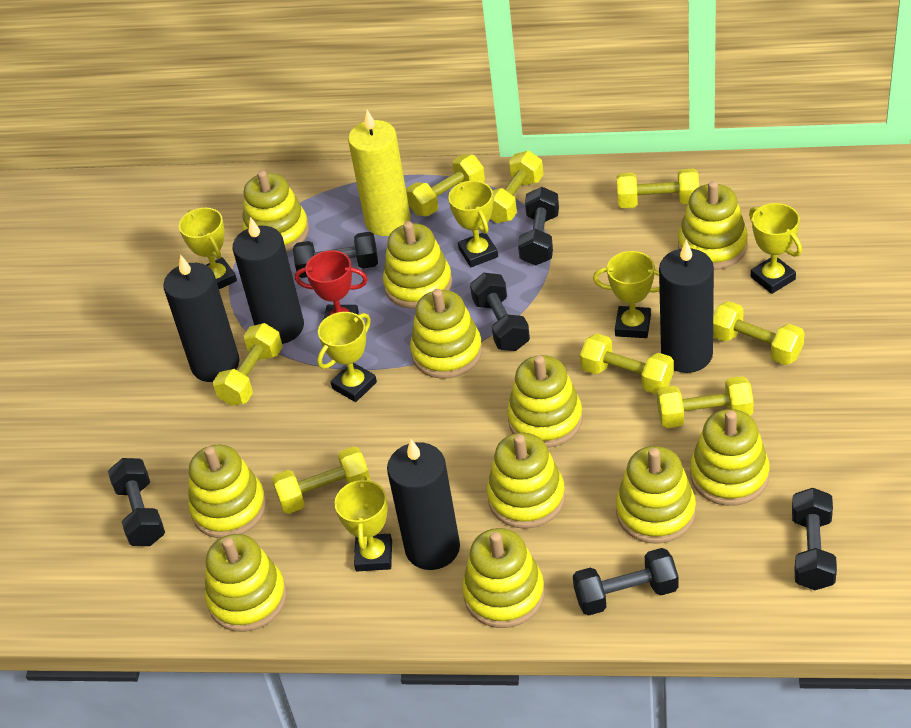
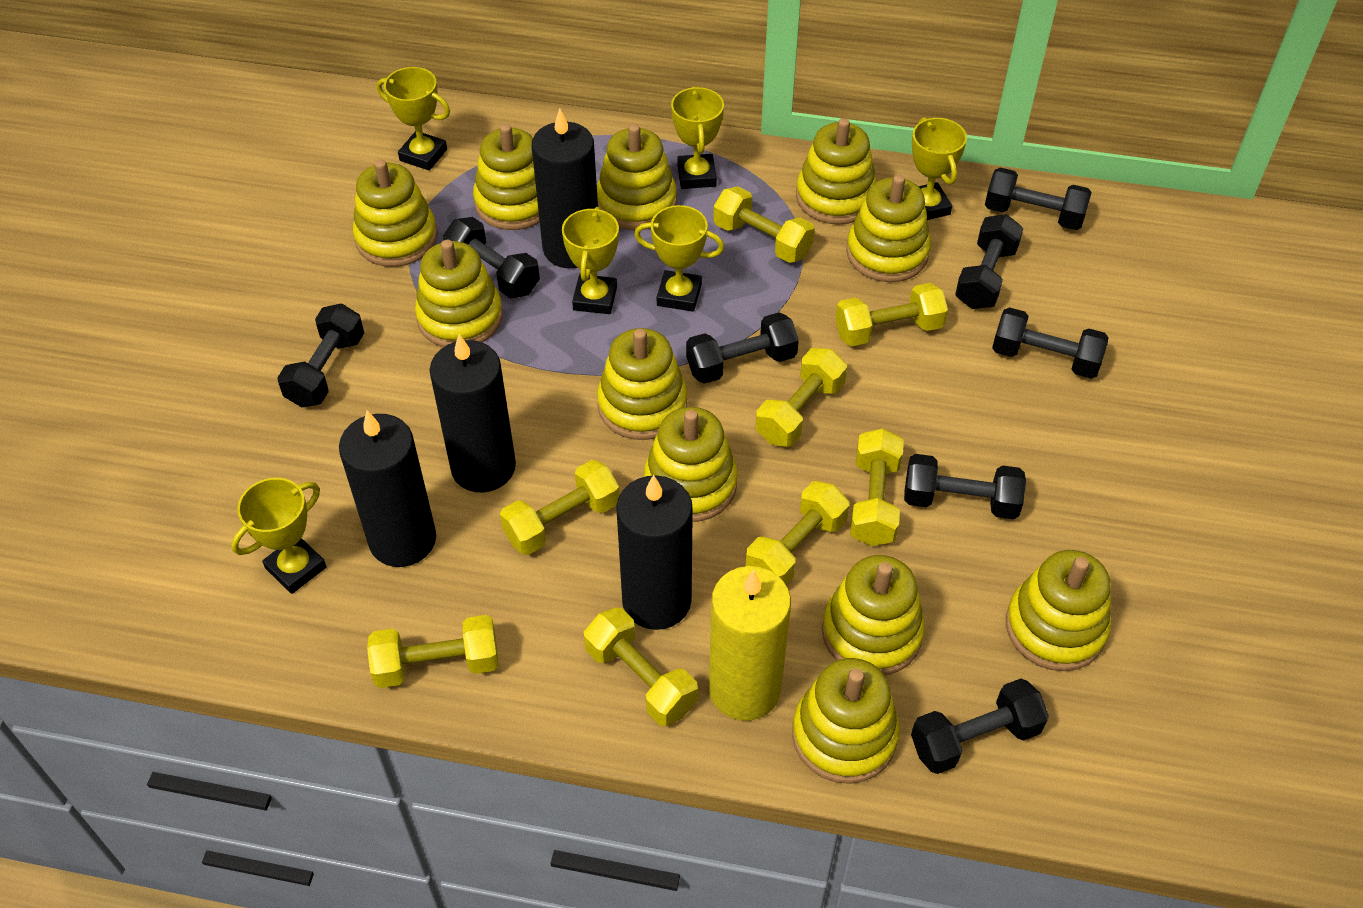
black dumbbell: [108,458,165,546] [293,232,378,278] [470,273,530,351] [518,187,559,266] [573,548,679,615] [792,488,837,590] = 6 -> [277,303,364,407] [443,217,540,298] [686,312,799,384] [904,454,1026,519] [911,679,1049,774] [955,214,1023,309] [985,167,1092,230] [992,307,1109,379] = 8
red trophy: [295,250,368,320] = 1 -> none = 0

